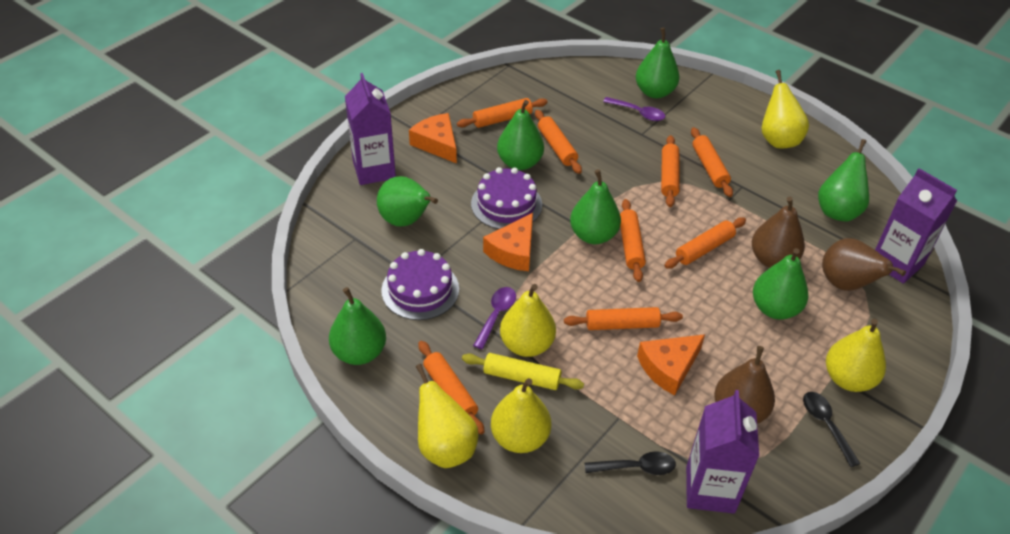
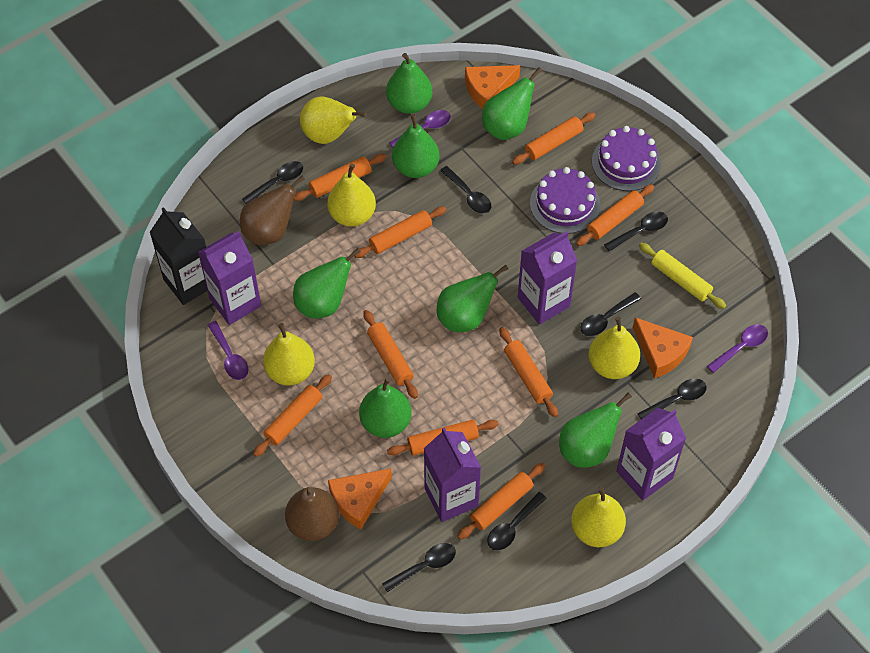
black carton: none = 0 -> [150,207,207,305] = 1
black spoon: [584,451,676,475] [803,392,861,467] = 2 -> [242,161,303,204] [382,543,456,592] [440,166,491,213] [487,492,547,550] [580,292,641,336] [604,211,668,252] [637,379,706,419] = 7
brown pear: [714,346,775,424] [752,197,805,268] [822,238,906,291] = 3 -> [240,176,305,245] [285,487,339,541] = 2
orange rolling pin: [418,341,485,435] [457,98,548,128] [535,110,582,174] [564,307,683,330] [620,199,646,282] [661,135,679,207] [664,217,746,269] [691,127,733,197] = 8 -> [253,374,332,457] [294,154,386,201] [354,206,447,258] [363,310,418,399] [387,420,499,456] [457,463,545,540] [499,327,558,417] [512,112,596,165] [576,184,654,246] = 9
purple carton: [345,73,396,185] [686,390,759,514] [875,168,957,284] = 3 -> [198,231,261,325] [424,427,481,522] [518,231,578,325] [616,408,686,501] = 4
purple spoon: [473,287,516,349] [603,97,665,121] = 2 -> [208,321,248,380] [389,110,451,148] [707,324,768,373] = 3

